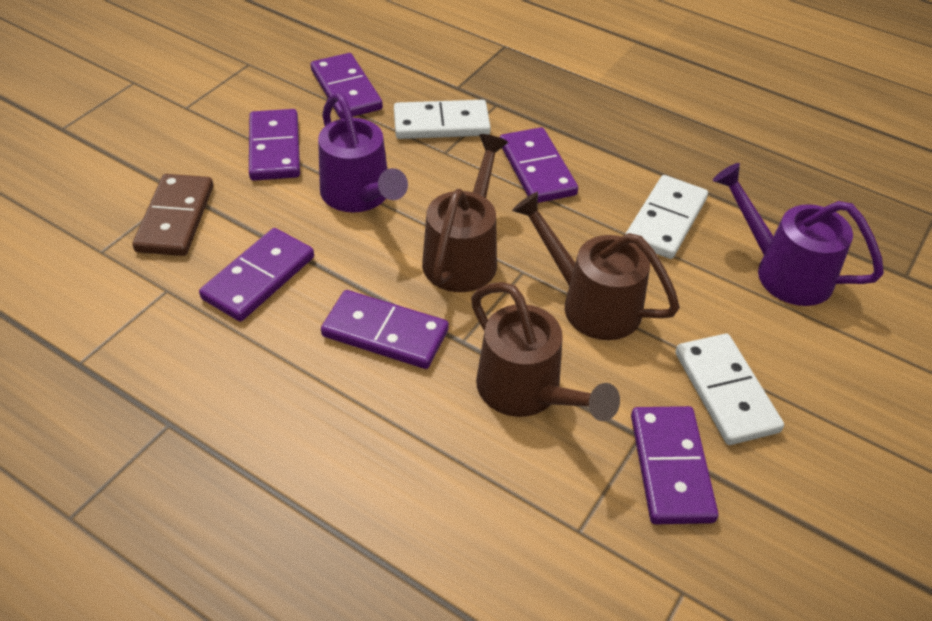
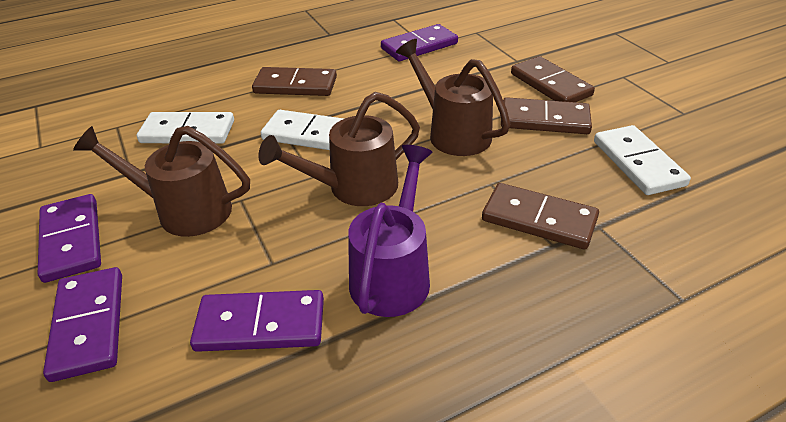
brown domino: [133,174,213,256] = 1 -> [252,67,337,96] [482,183,599,249] [501,97,592,134] [511,56,595,102] = 4
purple domino: [199,228,314,321] [249,109,300,181] [311,53,383,119] [321,290,449,369] [500,127,578,203] [631,406,718,524] = 6 -> [38,194,101,283] [43,267,122,382] [190,290,324,352] [381,24,458,61] = 4
purple watering can: [318,93,408,212] [712,163,884,306] = 2 -> [348,145,433,317] = 1

